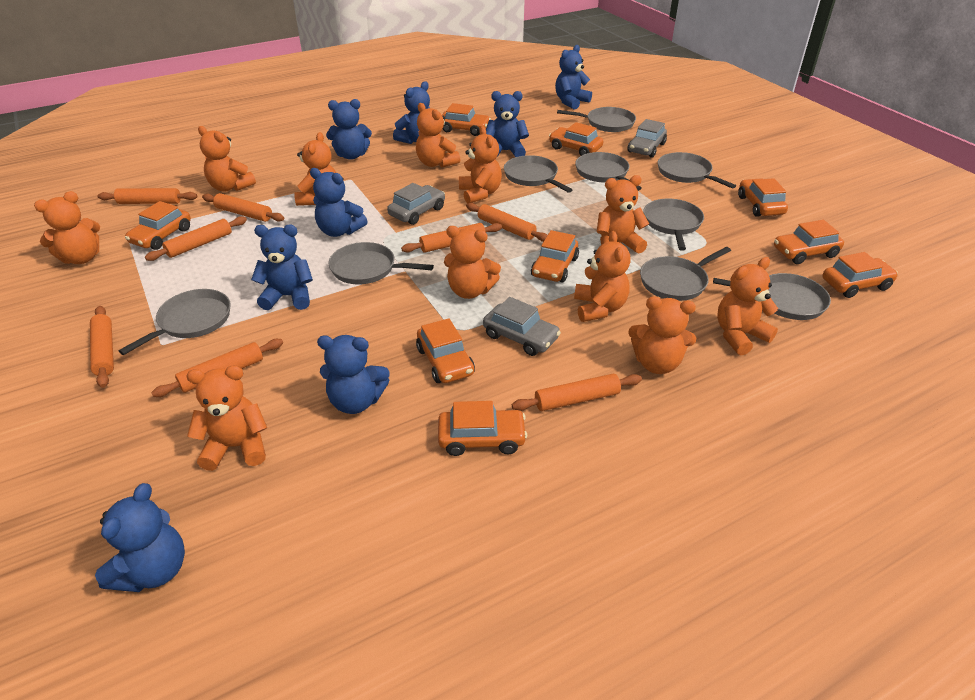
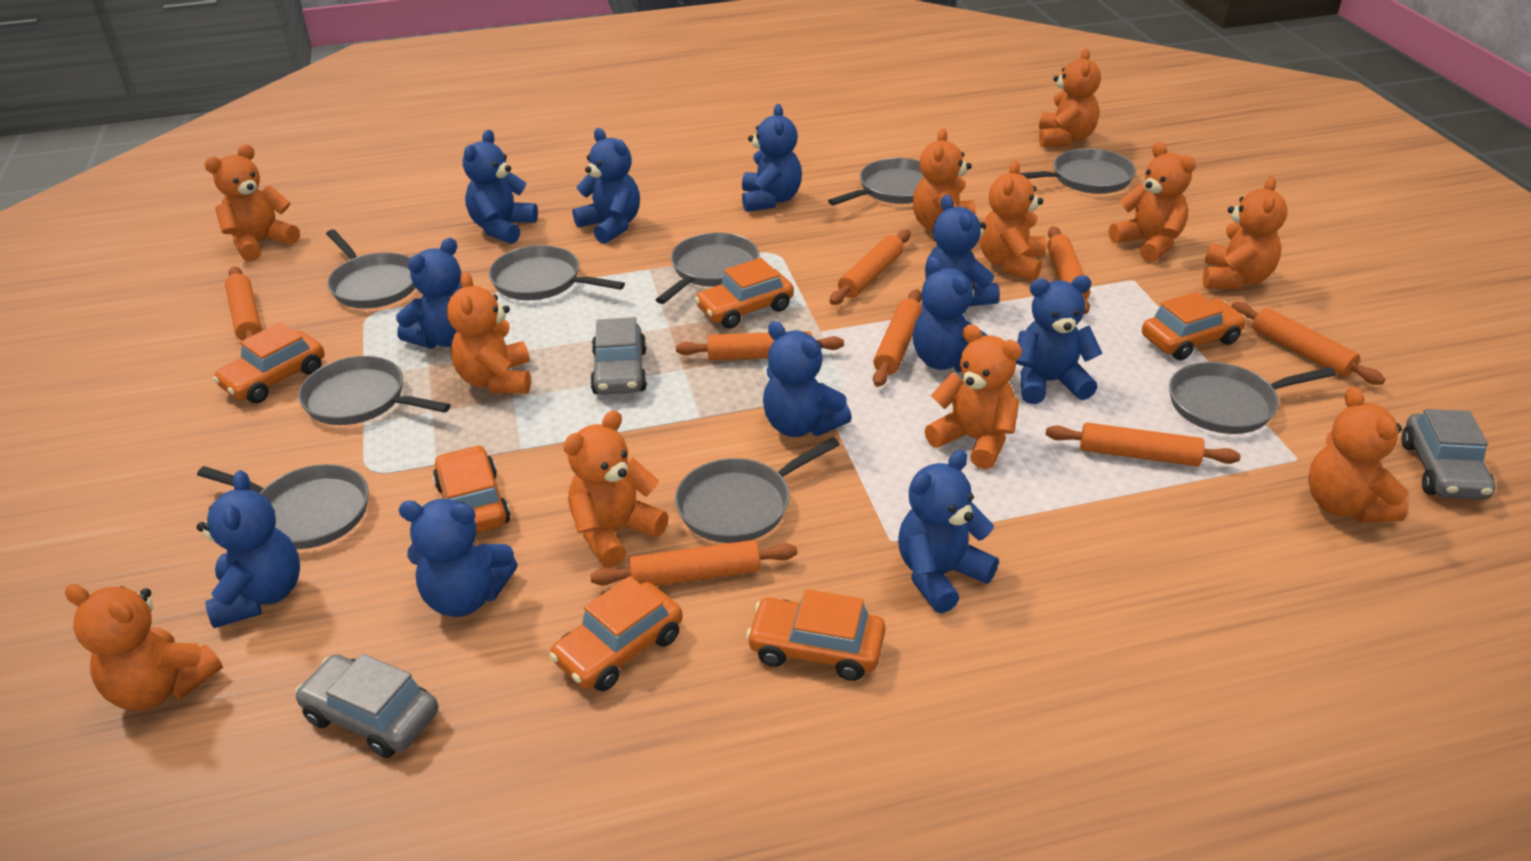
blue teddy bear: [95,483,185,592] [251,224,313,310] [310,168,368,237] [317,335,389,414] [326,99,372,160] [393,81,430,144] [486,91,529,157] [555,45,592,109] = 8 -> [197,470,300,628] [396,238,462,349] [398,499,517,617] [463,130,538,244] [572,128,640,244] [742,104,802,212] [763,321,852,437] [898,450,999,613] [913,257,987,372] [925,195,1000,306] [1016,275,1103,404] = 11
orange car: [125,201,191,250] [416,318,475,383] [438,401,527,456] [442,103,491,136] [531,230,579,283] [549,122,603,156] [738,178,788,217] [774,220,844,264] [822,252,898,298] = 9 -> [213,322,324,403] [433,445,510,533] [549,576,683,691] [695,258,794,329] [746,589,885,681] [1142,291,1246,360] = 6

